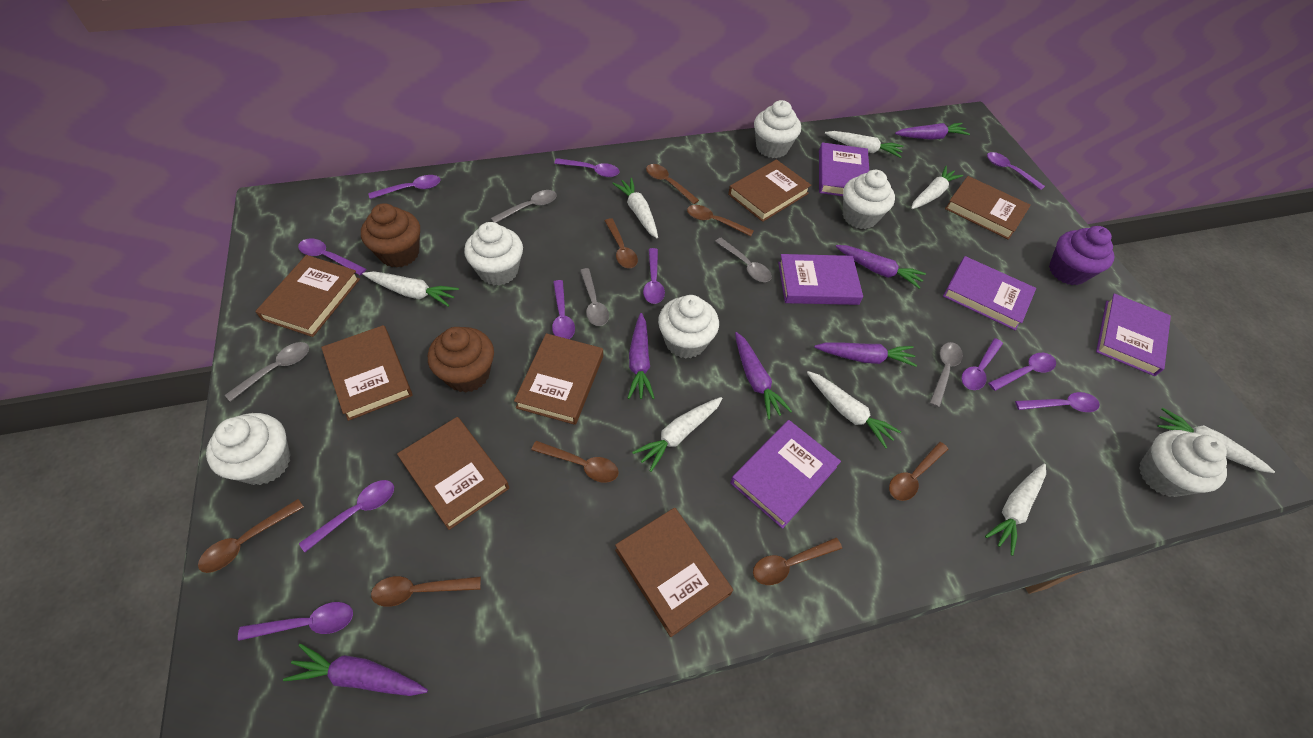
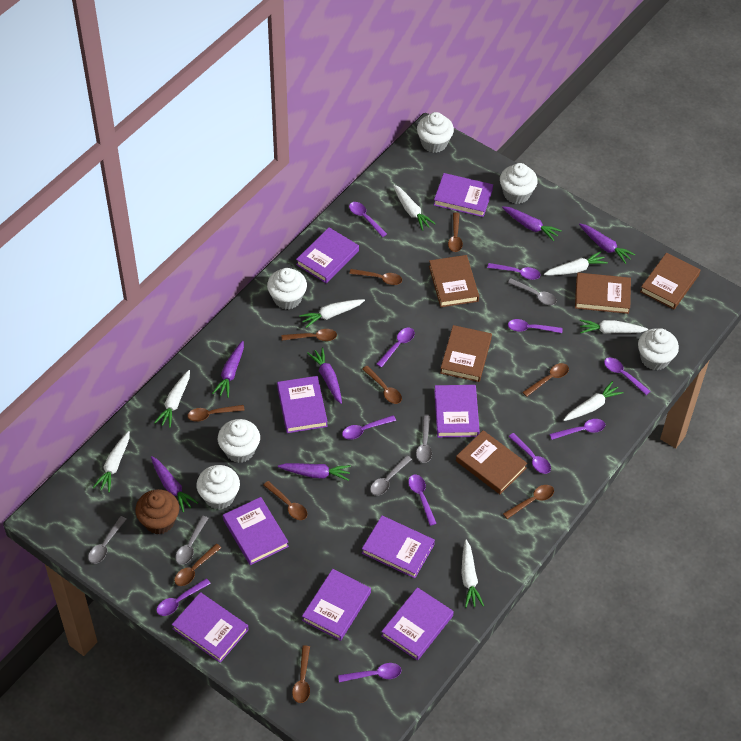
brown book: [255,255,360,337] [321,325,413,421] [397,417,509,530] [514,333,603,425] [615,508,733,637] [728,159,811,222] [945,176,1031,240] = 7 -> [429,255,479,307] [440,325,492,382] [456,430,527,494] [575,273,631,314] [640,252,701,309] = 5
brown cupcake: [361,203,420,268] [428,327,494,393] = 2 -> [135,489,179,534] = 1
brown spoon: [198,499,304,573] [371,576,481,607] [531,441,619,483] [605,218,638,268] [646,164,699,204] [687,205,754,236] [753,538,842,585] [889,442,948,501] = 8 -> [174,543,221,586] [187,405,245,422] [263,481,308,520] [282,329,337,341] [292,646,310,703] [349,269,402,285] [362,366,402,404] [448,213,463,252] [503,485,554,519] [523,363,569,397] = 10
purple book: [730,420,841,529] [778,254,863,305] [819,142,869,196] [943,256,1036,330] [1096,293,1171,376] = 5 -> [172,592,249,663] [223,497,289,565] [277,376,328,433] [296,227,359,283] [302,569,371,641] [362,516,435,578] [381,587,454,661] [434,173,493,217] [434,385,480,438] = 9
purple cupcake: [1049,226,1115,285] = 1 -> none = 0

